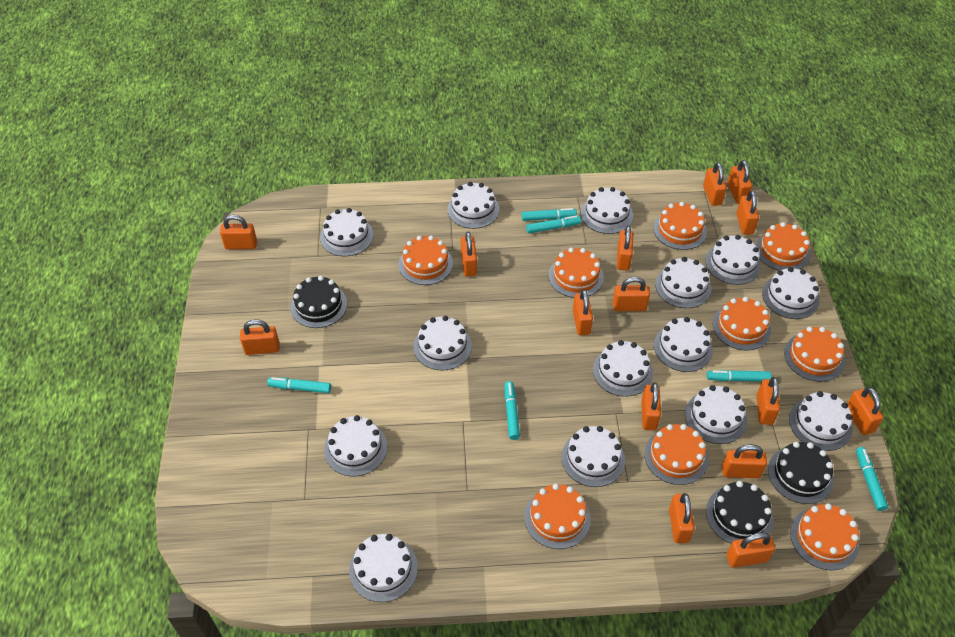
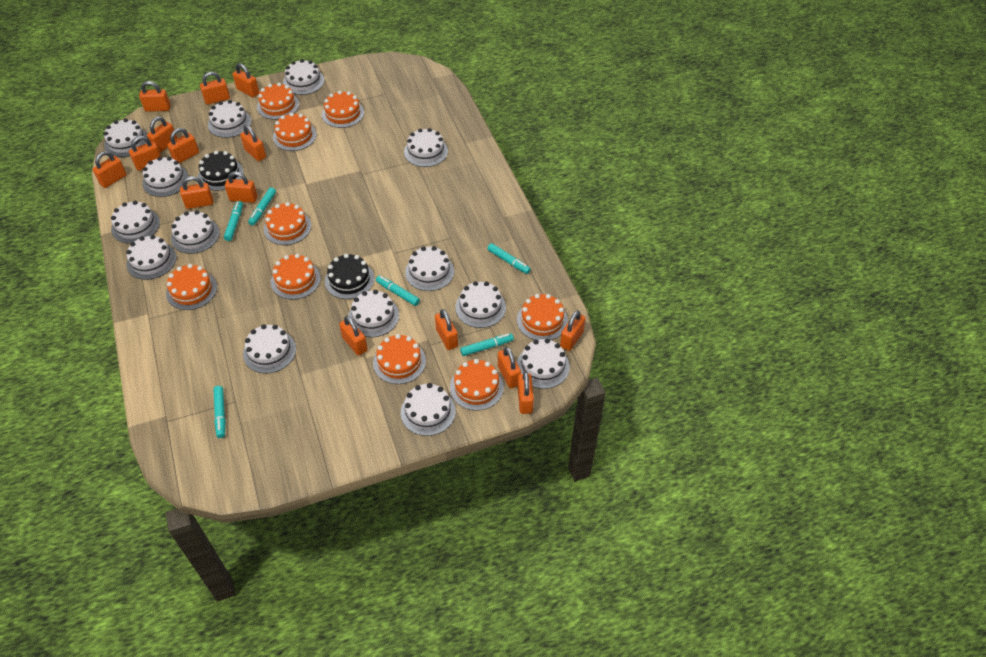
black cake: [290,276,347,328] [706,481,773,544] [768,442,834,504] = 3 -> [198,151,244,191] [325,254,374,299] = 2

